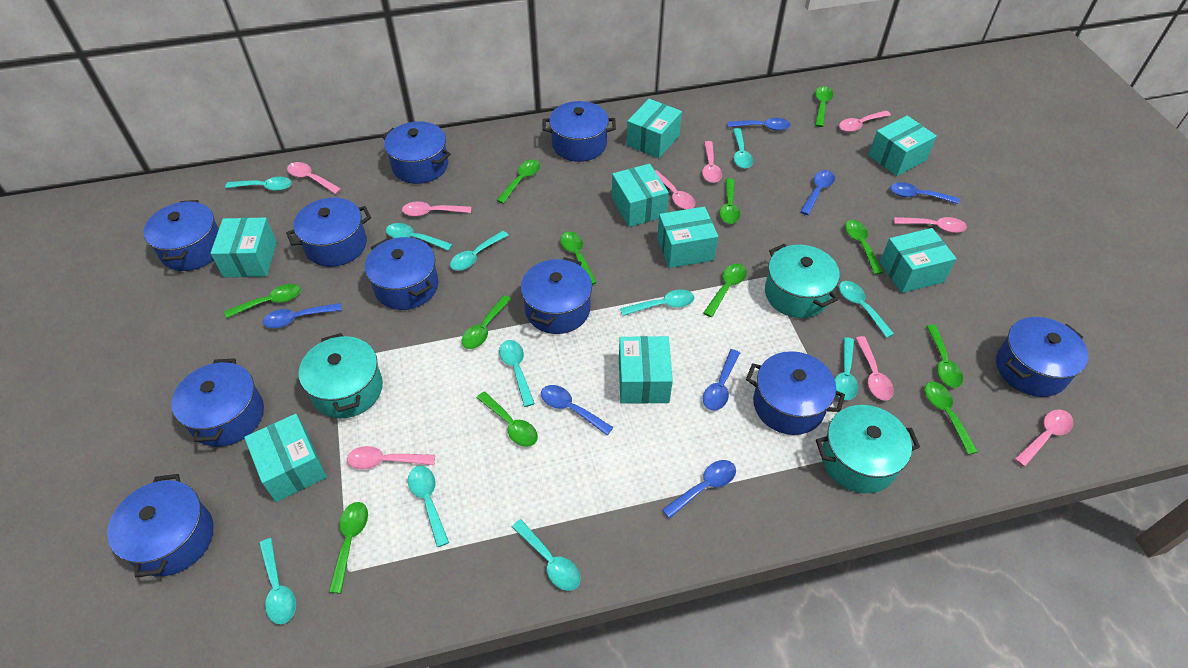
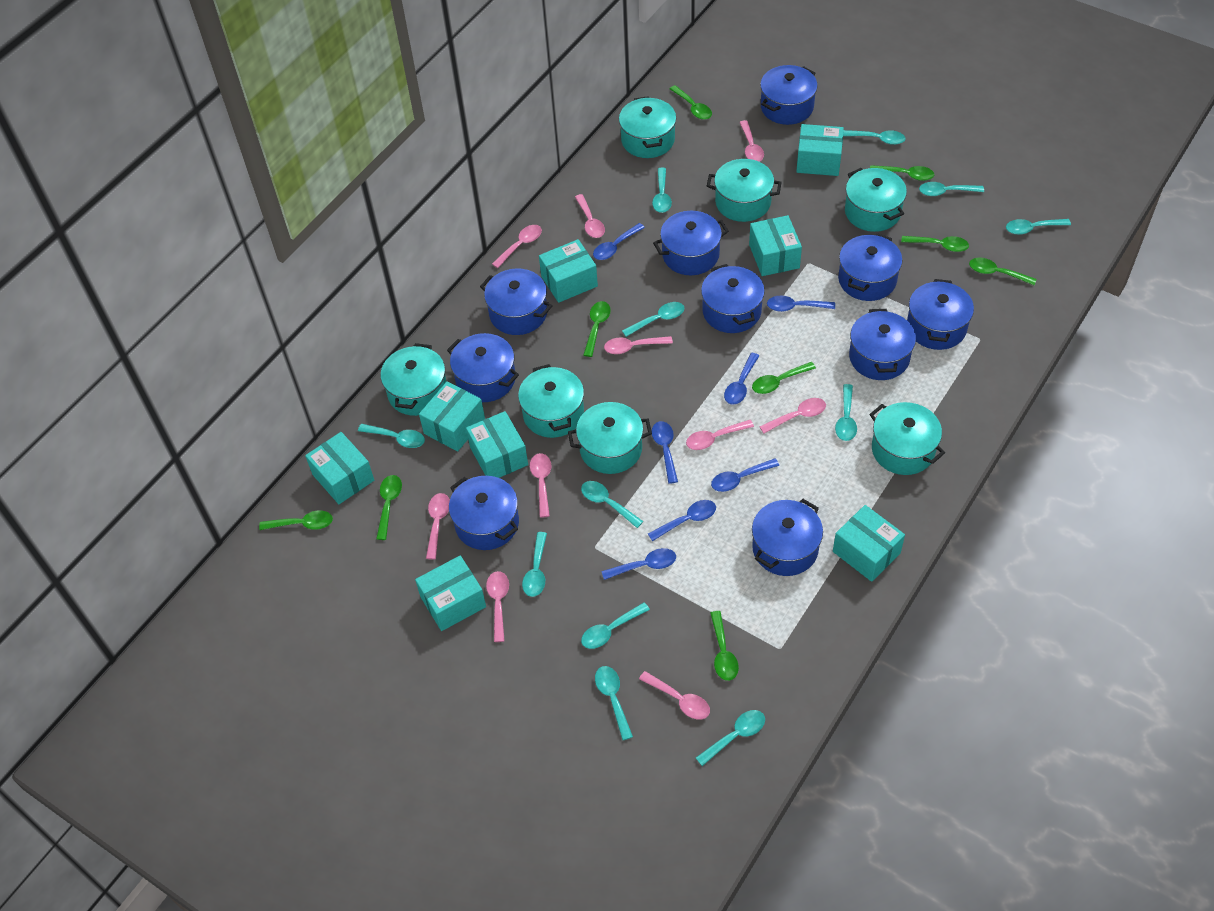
green spoon: [225,284,301,318] [329,502,368,593] [462,295,511,349] [477,391,538,447] [496,160,540,204] [560,231,597,285] [703,264,747,317] [719,178,740,224] [815,86,833,127] [845,220,883,275] [925,382,978,455] [926,325,963,388] = 12 -> [259,510,333,530] [376,475,402,540] [583,301,611,357] [670,85,712,120] [710,611,739,681] [752,362,816,394] [870,165,934,181] [901,236,969,252] [969,258,1037,285] = 9
pink spoon: [287,162,341,194] [347,446,435,469] [402,201,471,217] [655,170,695,209] [702,141,722,183] [839,111,891,132] [855,336,894,401] [894,217,967,233] [1015,410,1074,467] = 9 -> [426,493,450,560] [486,571,509,642] [492,225,542,268] [530,453,551,517] [575,194,605,238] [604,336,673,354] [639,671,710,720] [686,420,754,450] [739,120,764,162] [760,398,826,433] = 10
turquoise pot: [299,333,383,418] [765,244,840,318] [816,405,920,493] = 3 -> [381,343,447,416] [518,364,584,438] [568,402,652,474] [619,96,676,158] [707,159,782,222] [845,168,907,232] [869,402,945,475] = 7
turquoise spoon: [225,177,292,191] [259,538,296,624] [386,223,453,251] [408,466,449,547] [450,231,508,271] [499,340,535,407] [512,519,581,591] [620,289,694,316] [733,128,753,169] [835,337,858,400] [839,281,894,338] = 11 -> [358,424,425,448] [522,532,547,597] [581,481,643,528] [581,602,650,649] [595,666,633,740] [622,302,684,337] [652,168,672,213] [696,710,765,766] [835,384,857,441] [843,130,905,145] [919,182,984,196] [1006,219,1071,235] = 12

